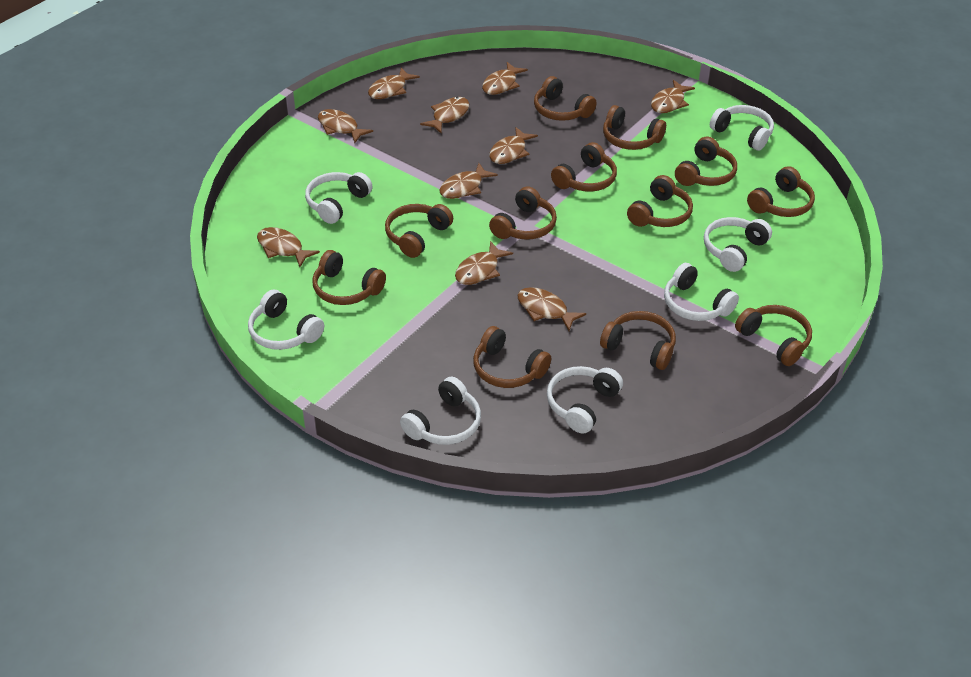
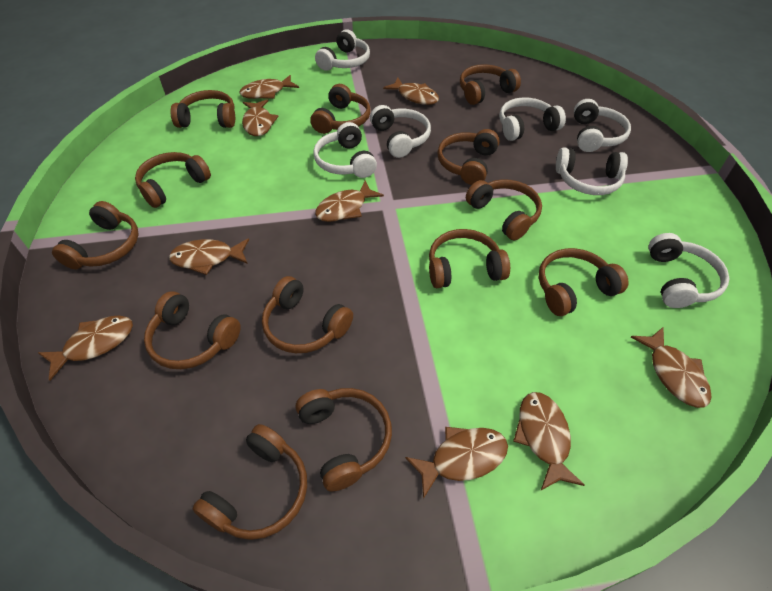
brown fish: [257,227,320,267] [318,109,373,143] [368,68,420,99] [420,97,469,133] [440,163,498,199] [455,241,513,285] [482,62,528,95] [490,127,538,164] [518,287,586,331] [651,80,695,113] = 10 -> [38,316,133,381] [169,238,249,275] [240,75,299,99] [242,99,279,136] [315,181,384,222] [383,78,439,105] [405,427,508,499] [513,392,585,490] [631,327,711,408] = 9
brown headphones: [312,250,386,305] [385,204,453,258] [473,326,551,388] [489,186,557,240] [534,76,597,121] [551,142,617,192] [600,311,676,370] [603,105,666,150] [627,175,693,227] [675,137,737,186] [735,305,812,366] [747,166,815,217] = 12 -> [52,201,139,269] [135,152,211,208] [144,291,241,369] [171,90,235,128] [193,424,307,540] [262,276,353,353] [296,388,392,491] [310,84,371,134] [429,229,510,288] [437,129,500,185] [460,64,521,105] [466,179,542,240] [538,248,629,316] = 13

